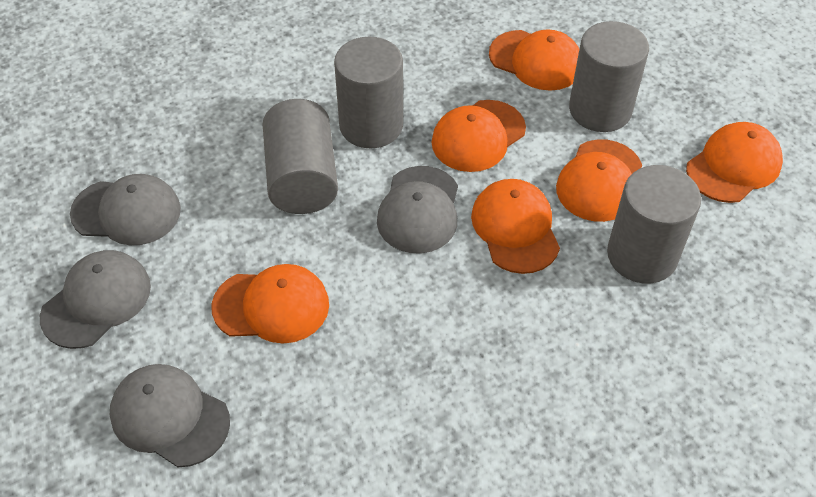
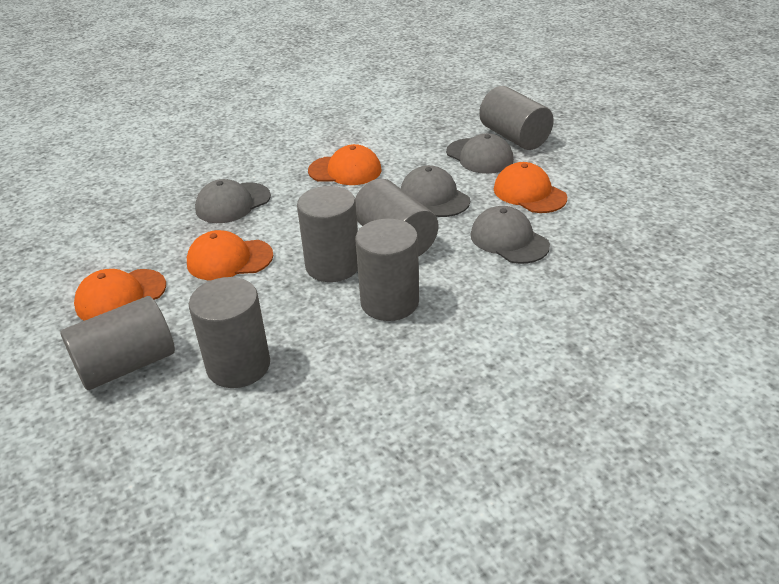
grey cylinder: [263,99,338,214] [334,37,403,148] [569,21,649,132] [607,165,701,284] = 4 -> [60,296,175,390] [189,277,270,388] [297,186,358,282] [355,179,438,256] [355,218,419,321] [479,86,554,150] = 6
orange cap: [211,264,329,343] [431,100,526,172] [471,179,560,274] [489,29,579,91] [556,139,642,222] [686,122,783,203] = 6 -> [74,269,166,321] [187,230,274,280] [308,144,381,185] [494,162,567,213] = 4

